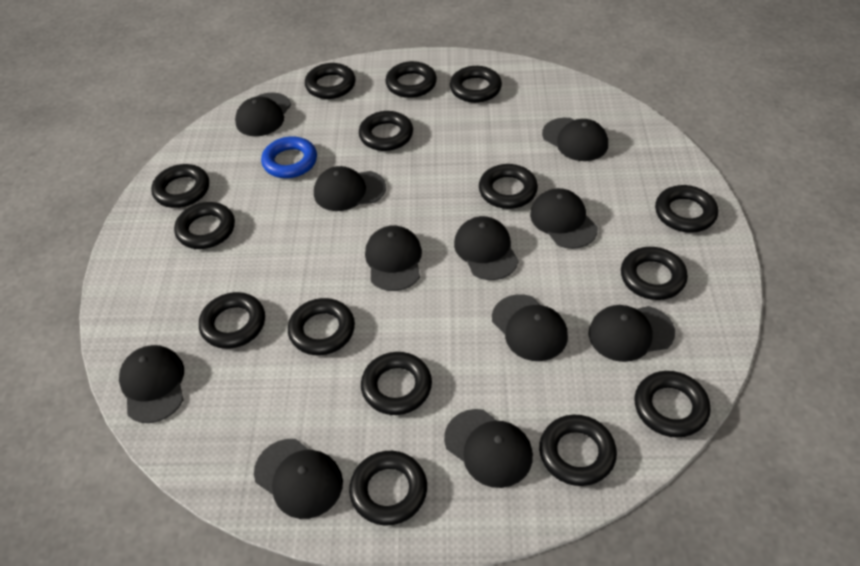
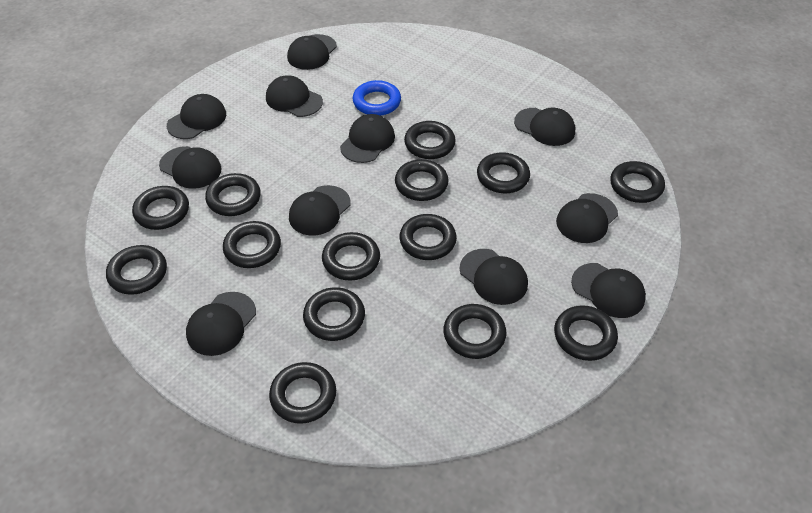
black ring: [151,164,209,208] [174,202,235,249] [199,292,265,349] [288,298,355,355] [305,63,356,99] [349,451,427,526] [359,111,413,151] [361,352,432,415] [385,61,437,98] [450,66,502,103] [479,164,538,209] [539,415,617,486] [621,247,688,300] [634,371,711,438] [655,185,718,233] = 15 -> [106,245,167,295] [132,186,189,230] [205,173,261,216] [223,221,281,268] [269,362,336,424] [303,287,365,341] [322,232,380,281] [395,159,449,201] [399,214,457,260] [404,121,456,159] [443,304,507,359] [477,152,530,193] [554,305,618,361] [610,161,665,203] = 14

